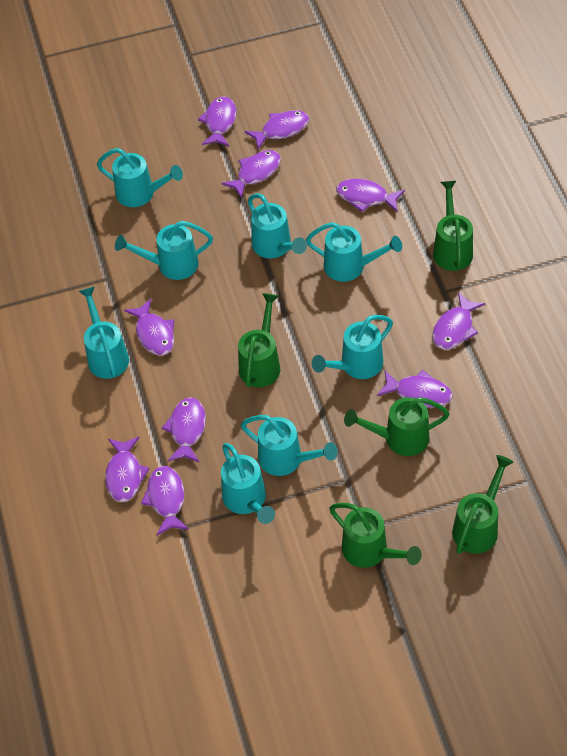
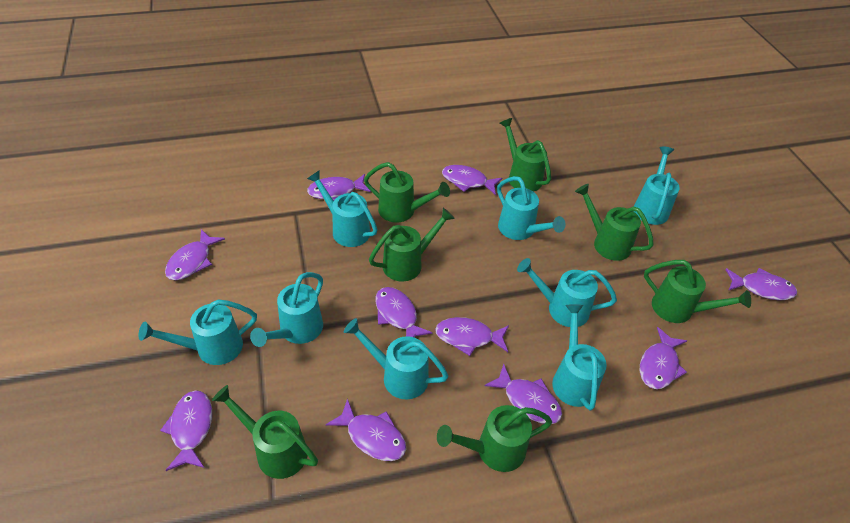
green watering can: [238,293,280,387] [329,503,422,568] [344,397,450,456] [433,181,473,271] [452,455,513,554] = 5 -> [212,385,318,479] [364,162,450,223] [369,208,455,281] [437,405,552,472] [500,118,551,192] [575,184,654,261] [644,260,751,323] = 7

